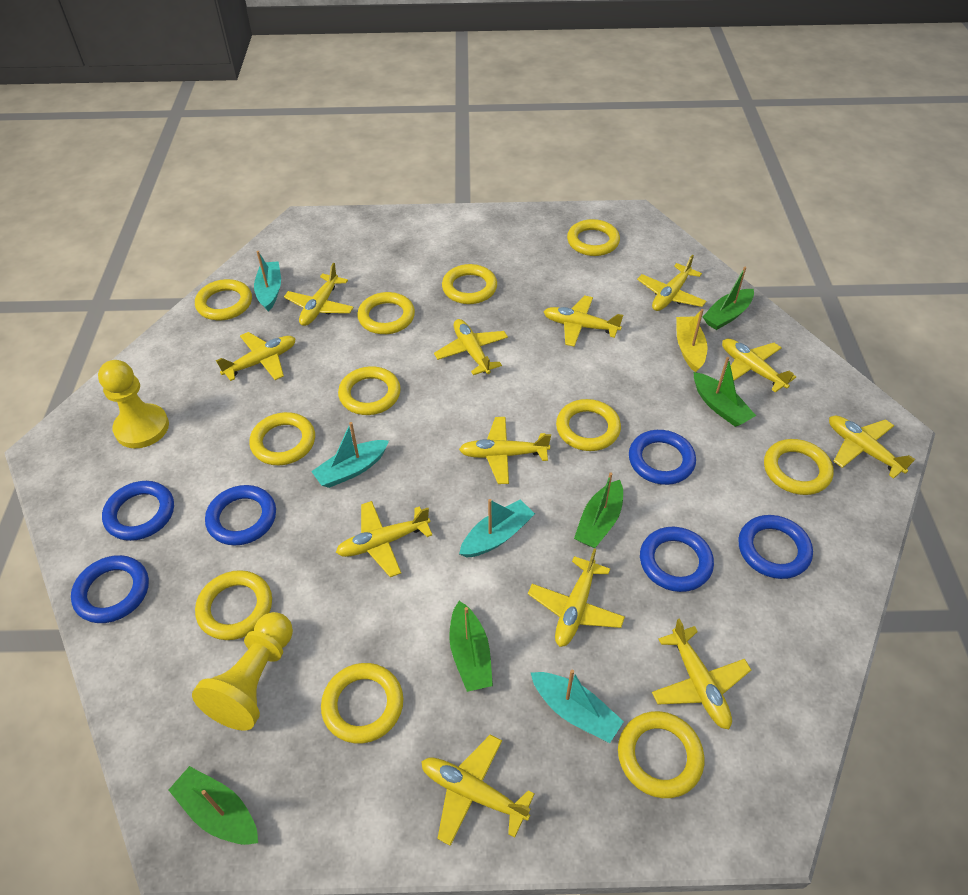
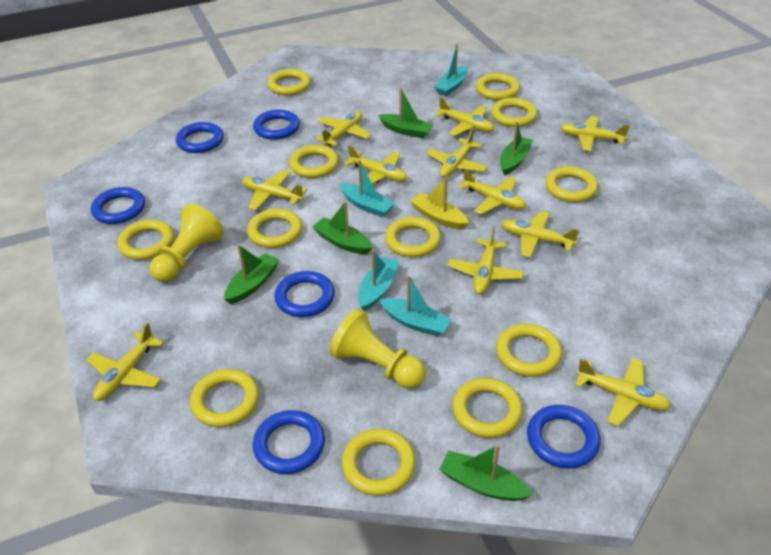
yellow plane: [216,332,296,381] [284,263,354,326] [336,501,433,577] [421,735,534,846] [434,319,508,375] [459,417,551,484] [528,548,625,647] [543,295,623,347] [637,255,706,311] [652,618,751,729] [722,339,796,392] [829,416,915,479] = 12 -> [86,323,164,401] [242,170,307,210] [315,111,371,146] [344,145,407,185] [426,129,487,178] [435,97,494,136] [447,227,524,295] [458,168,526,215] [501,211,579,257] [560,116,630,151] [575,358,671,426] = 11
yellow ring: [195,279,252,320] [195,570,272,640] [249,412,315,465] [321,663,403,744] [338,366,401,415] [357,292,415,334] [442,264,497,304] [556,399,621,451] [567,219,620,256] [618,711,704,798] [764,439,834,495] = 11 -> [117,220,174,260] [190,369,259,427] [247,209,302,248] [268,69,311,95] [289,145,339,178] [342,429,416,496] [385,217,441,257] [453,378,523,438] [476,73,520,100] [491,98,537,127] [496,324,562,377] [545,166,598,202] = 12

